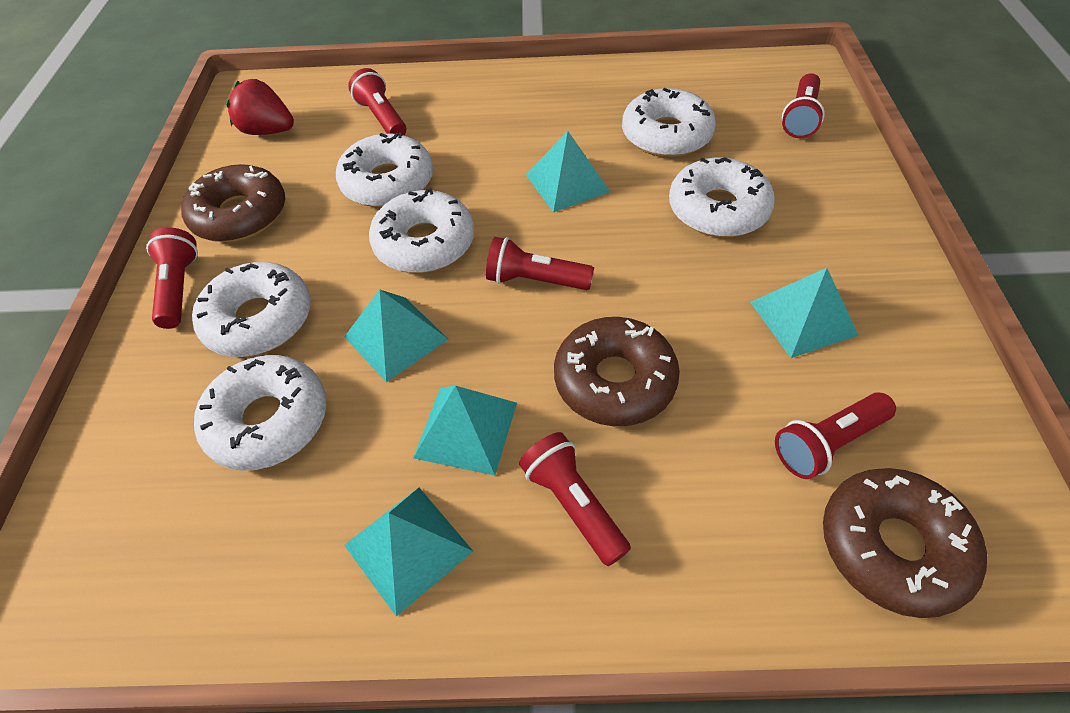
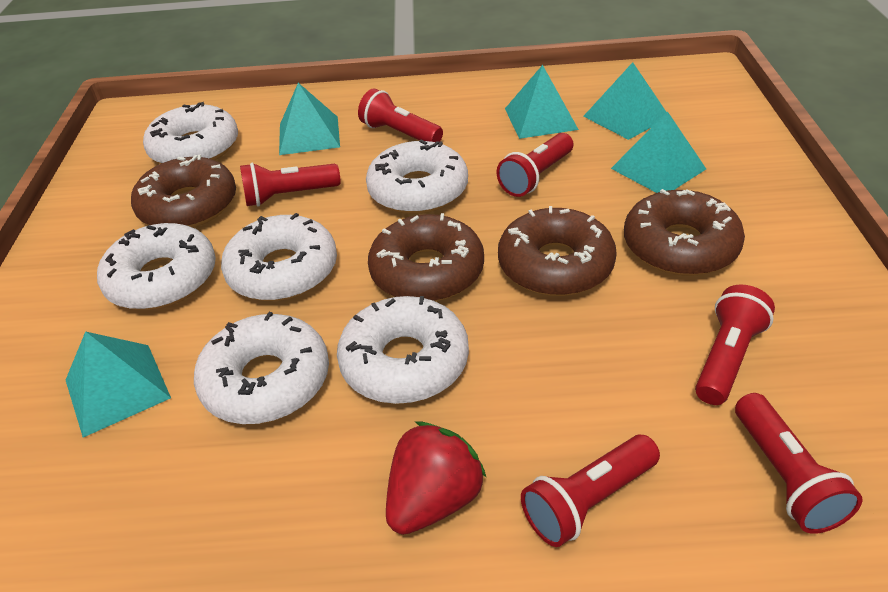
brown donut: [181,164,285,242] [554,317,680,426] [823,468,987,618] = 3 -> [131,154,236,228] [368,213,484,301] [498,206,617,296] [624,189,745,276] = 4

